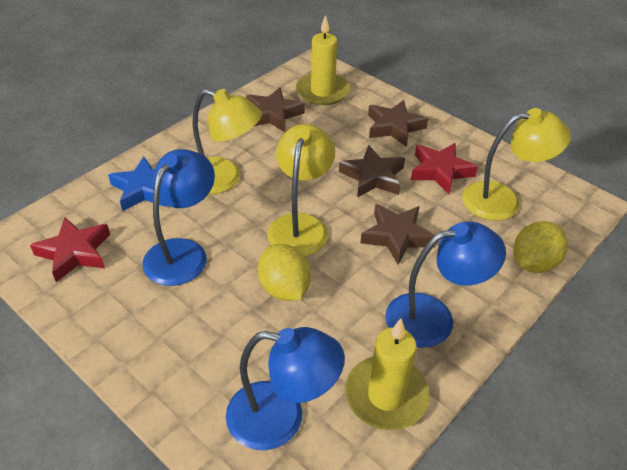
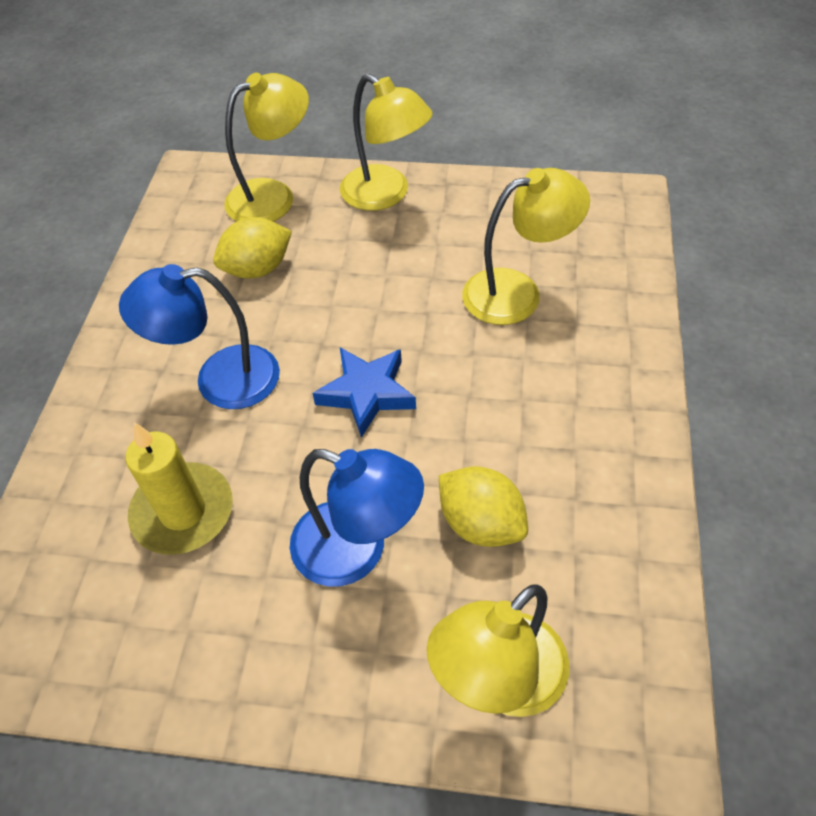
blue lamp: [143,149,215,286] [226,327,345,450] [385,222,506,348] = 3 -> [119,264,280,409] [290,449,424,587] = 2
brown star: [246,87,305,132] [339,145,405,197] [360,204,434,265] [368,100,428,147] = 4 -> none = 0
red star: [30,217,110,282] [411,143,478,194] = 2 -> none = 0
yellow candle: [296,15,350,105] [345,318,430,430] = 2 -> [125,422,233,555] = 1
yellow lamp: [193,89,262,194] [267,124,335,256] [462,108,571,221] = 3 -> [224,73,309,222] [340,74,433,211] [427,585,569,717] [462,168,590,325] = 4

